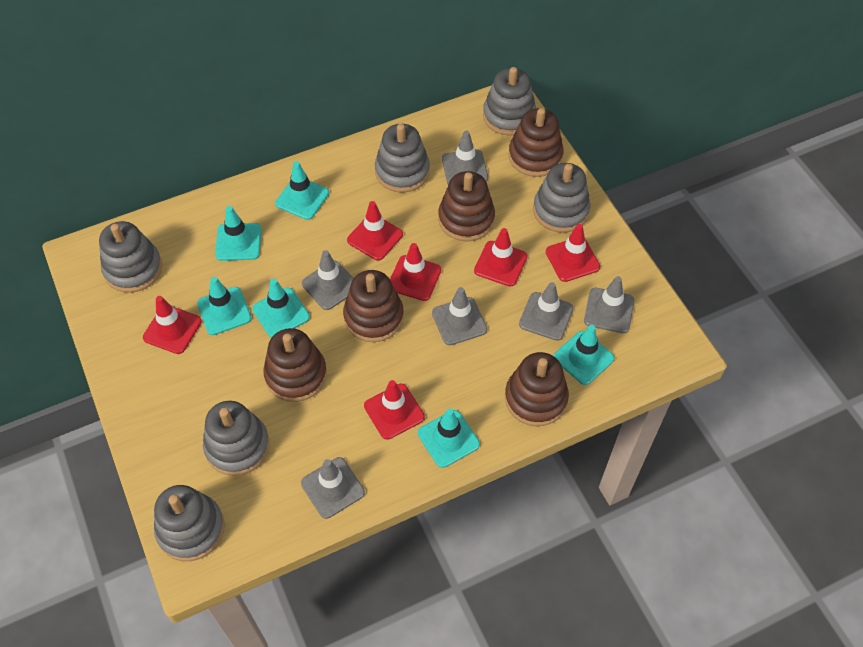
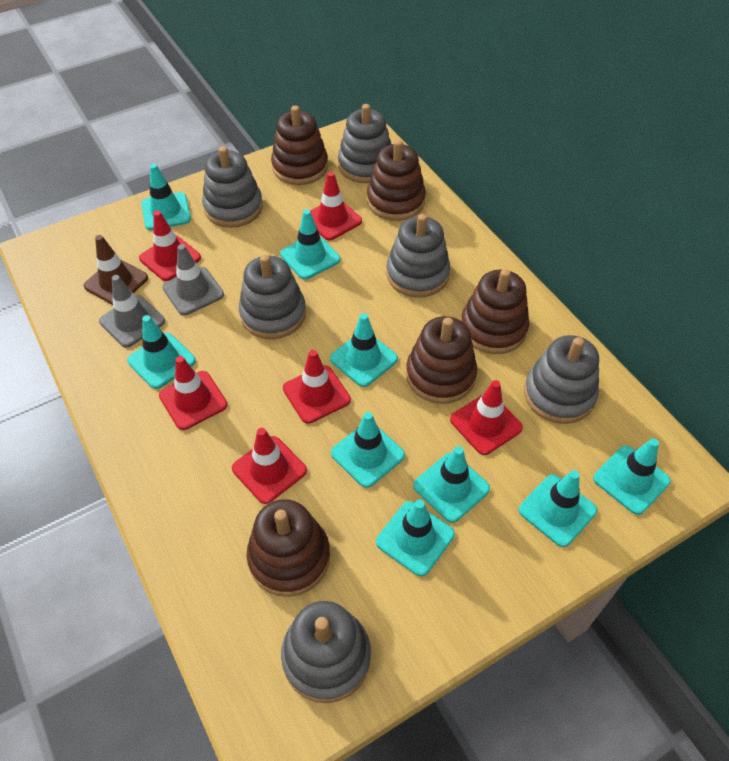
brown traffic cone: none = 0 -> [83,235,148,305] = 1
grey traffic cone: [301,457,365,519] [302,250,354,310] [432,287,487,345] [442,131,488,184] [519,282,574,341] [584,276,635,333] = 6 -> [99,275,165,348] [162,244,224,315] = 2
turquoise traffic cone: [197,277,252,335] [215,206,261,261] [252,279,310,338] [275,161,329,220] [418,408,480,468] [554,325,614,385] = 6 -> [127,315,196,389] [141,164,191,230] [280,209,341,280] [330,313,398,387] [331,412,405,488] [376,500,455,576] [413,446,490,523] [519,470,597,547] [593,438,671,515] = 9

